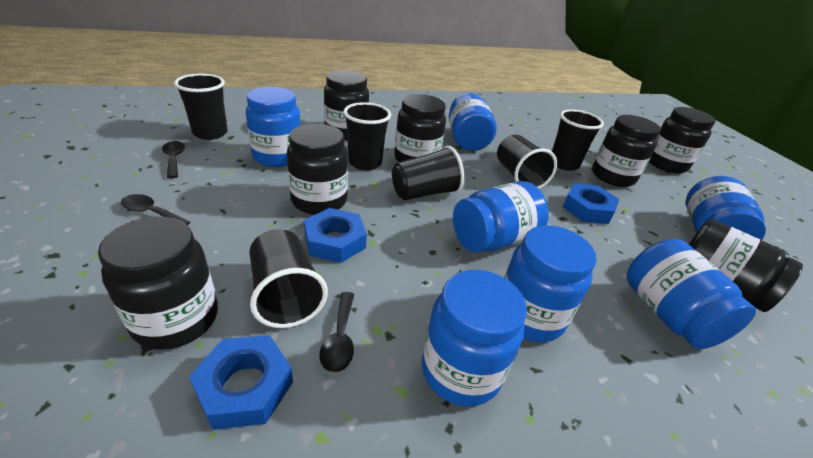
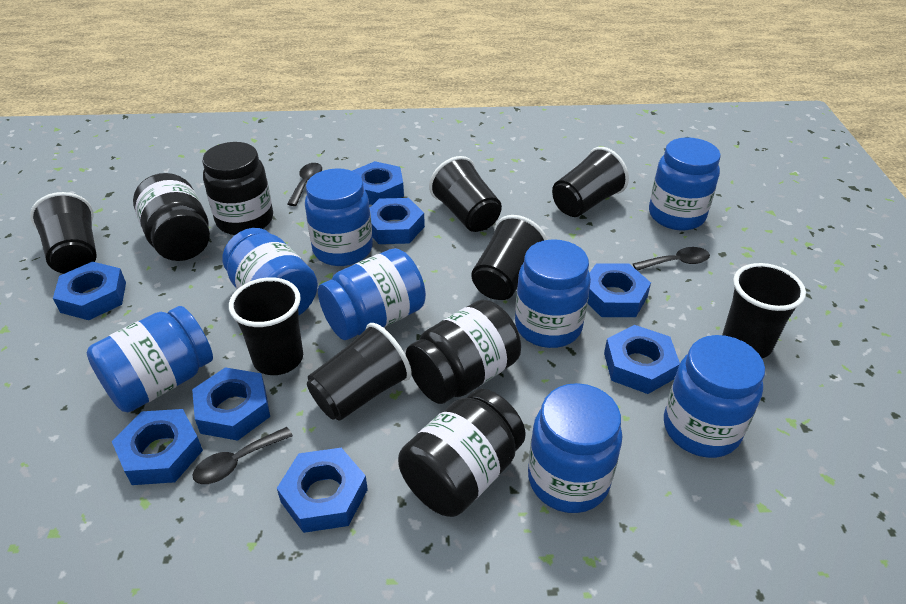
black cup: [174,74,228,140] [250,229,328,328] [343,102,391,171] [392,146,464,200] [497,135,557,189] [552,109,604,171] = 6 -> [30,192,97,274] [229,277,303,375] [307,323,412,421] [429,156,502,232] [471,215,548,300] [552,147,629,217] [722,263,806,358] = 7
black jar: [98,217,218,350] [287,124,348,215] [324,70,369,140] [394,94,446,162] [592,115,661,187] [649,107,716,173] [689,219,803,312] = 7 -> [133,173,210,261] [202,142,273,235] [398,389,526,517] [406,300,521,404] = 4
blue jar: [246,87,301,167] [422,270,527,407] [449,93,497,151] [453,181,549,253] [504,225,597,342] [627,239,756,349] [686,176,766,240] = 7 -> [87,306,213,412] [223,228,318,316] [305,168,373,266] [318,248,426,340] [515,239,591,348] [528,383,622,513] [649,137,721,230] [664,335,765,458] = 8
blue nut: [189,335,293,430] [304,208,367,263] [563,183,619,224] = 3 -> [53,262,126,320] [112,409,203,485] [192,367,270,441] [277,448,368,533] [352,161,404,205] [370,198,425,244] [587,263,651,317] [604,325,680,394] = 8

